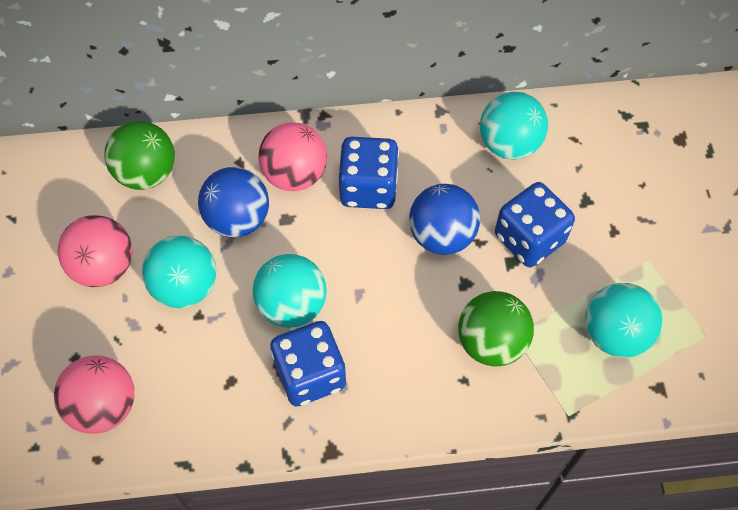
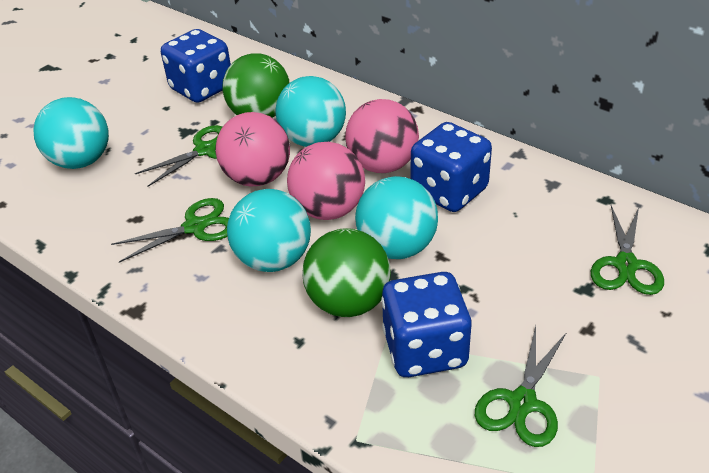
blue ball: [198,167,269,237] [409,184,480,255] = 2 -> none = 0
green scissors: none = 0 -> [111,198,229,263] [135,125,222,187] [475,326,567,447] [591,205,664,295] = 4

